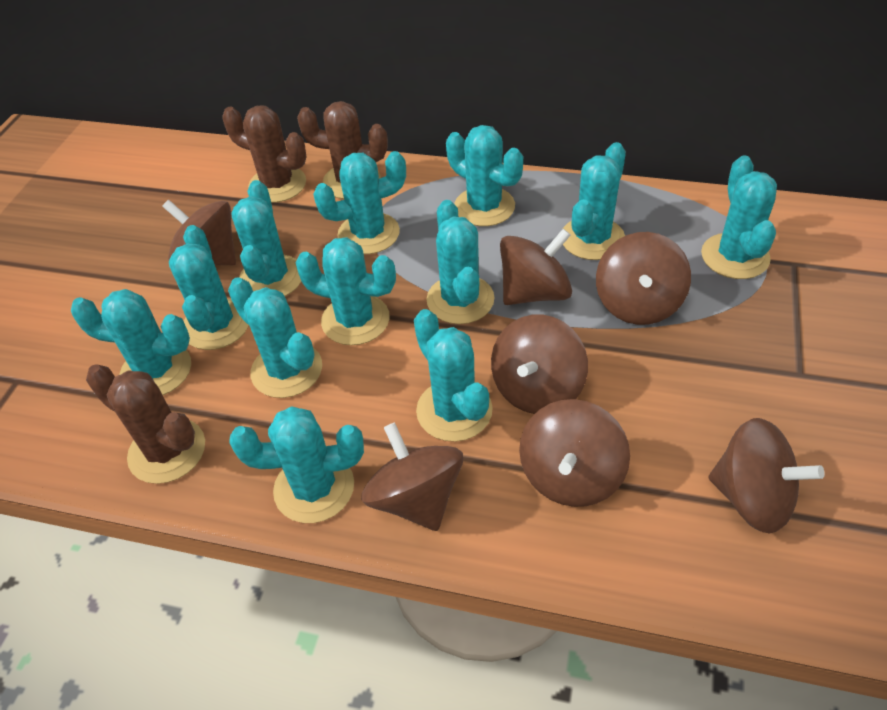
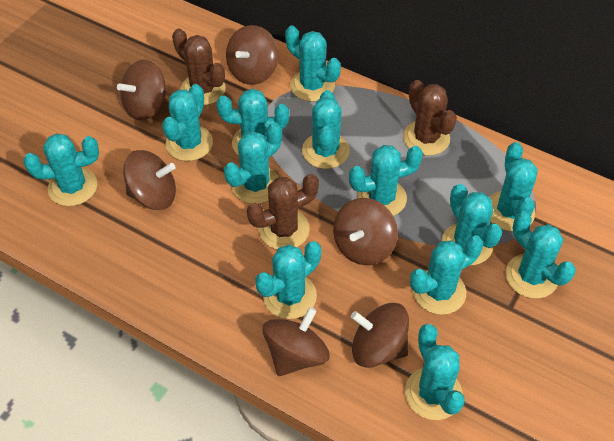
brown spinning top: [162,199,236,265] [361,423,463,531] [491,315,588,414] [500,229,572,305] [519,399,630,507] [596,232,691,325] [708,418,825,533] = 7 -> [117,60,167,120] [123,150,176,210] [226,25,279,85] [262,307,330,376] [333,198,398,265] [351,303,409,368] = 6
turquoise cactus: [71,289,191,395] [169,225,249,350] [228,277,322,398] [229,406,364,523] [231,180,301,296] [296,237,396,345] [313,151,406,254] [414,309,493,442] [426,200,495,324] [446,125,523,226] [563,142,626,260] [701,155,777,279] = 12 -> [23,134,99,206] [162,84,213,161] [216,89,289,155] [224,122,282,204] [255,241,321,319] [285,25,341,102] [302,90,350,169] [349,145,423,216] [405,324,465,420] [410,235,483,315] [441,184,502,265] [490,142,538,231] [505,211,576,299] = 13

